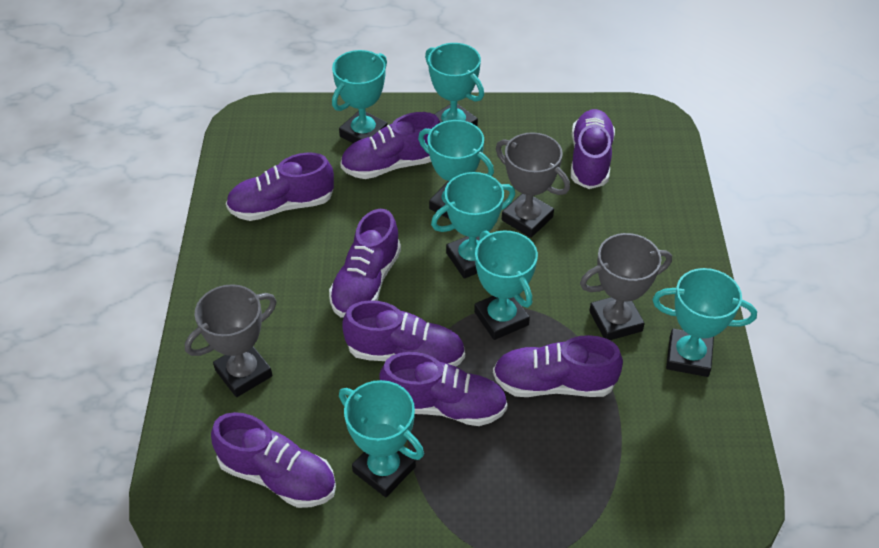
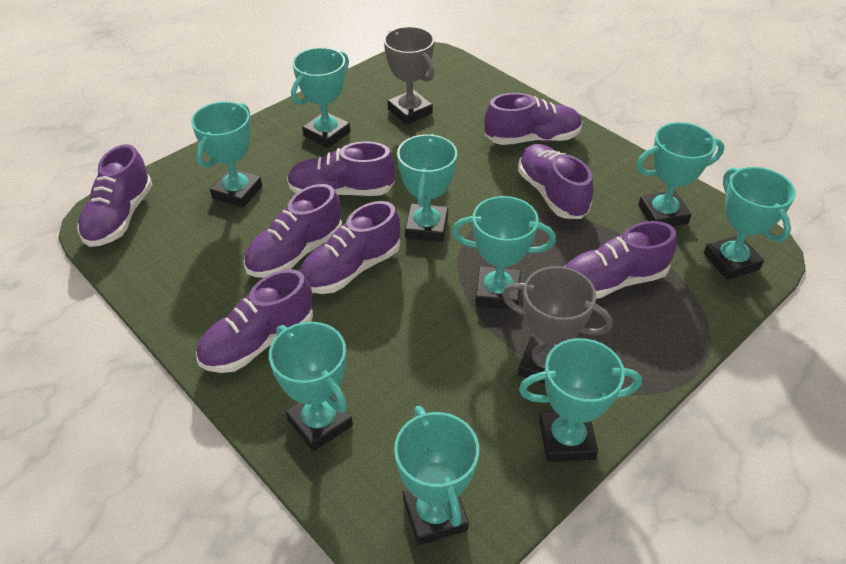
grey trophy: [185,284,277,397] [496,132,570,238] [580,233,672,340] = 3 -> [384,26,434,125] [502,266,613,384] = 2
turquoise trophy: [332,50,388,143] [339,380,424,497] [418,120,494,219] [425,43,484,127] [431,172,515,279] [474,231,538,340] [653,268,757,377] = 7 -> [191,102,262,208] [269,322,353,451] [291,47,350,148] [394,406,479,545] [397,134,457,242] [452,196,556,309] [519,338,642,462] [636,122,724,227] [703,167,796,280] = 9

